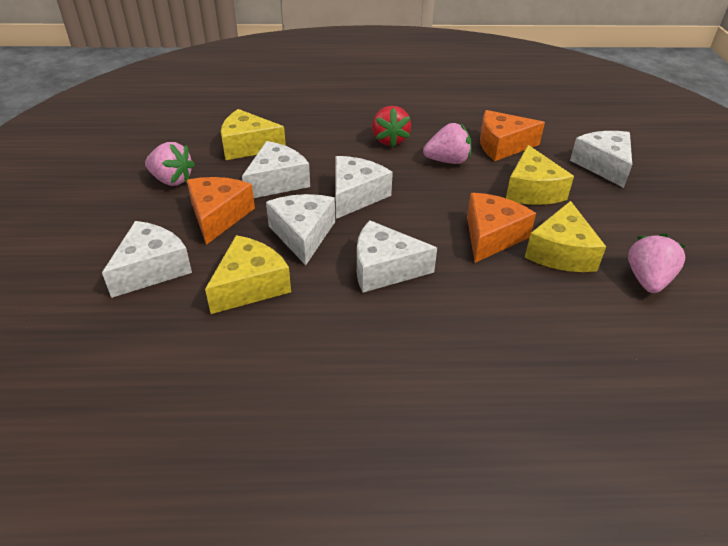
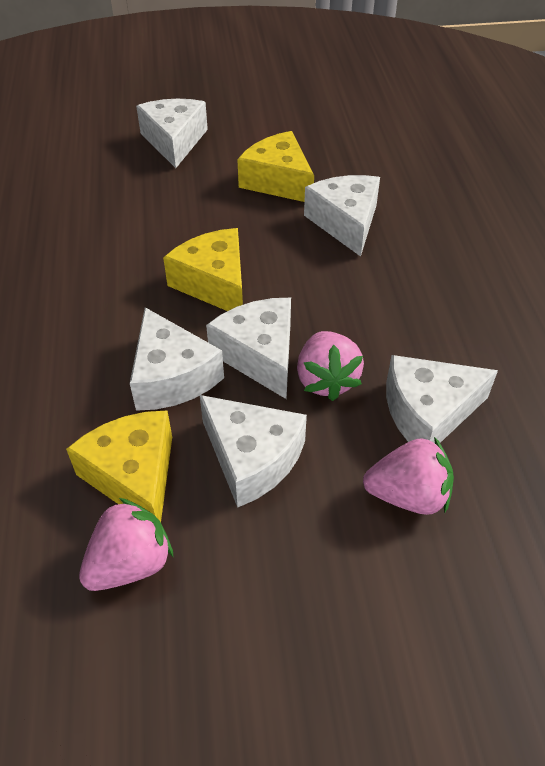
orange cheese: [187,177,255,245] [467,193,536,263] [480,110,545,161] = 3 -> none = 0
red strawberry: [372,106,411,147] = 1 -> none = 0
yellow cheese: [205,235,291,314] [221,109,286,160] [506,145,574,205] [525,201,606,272] = 4 -> [66,410,172,522] [163,228,243,311] [237,131,314,202] = 3

